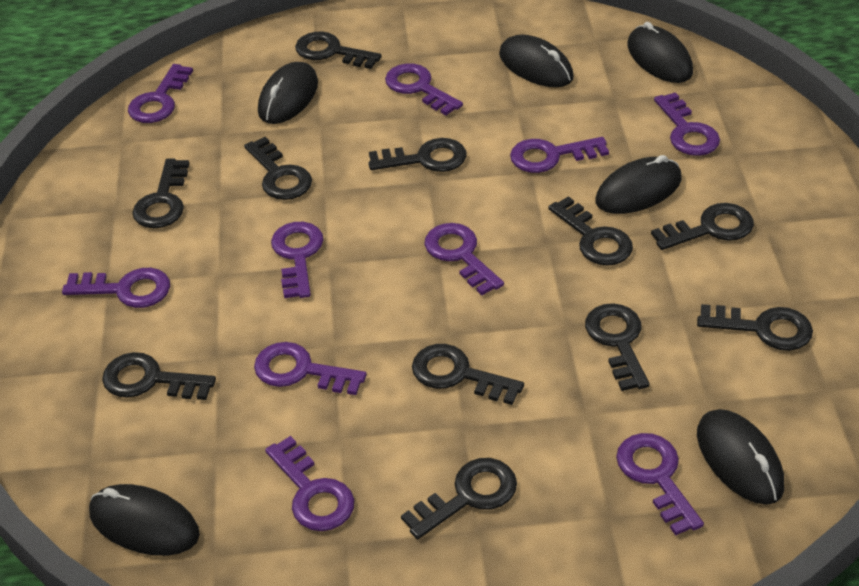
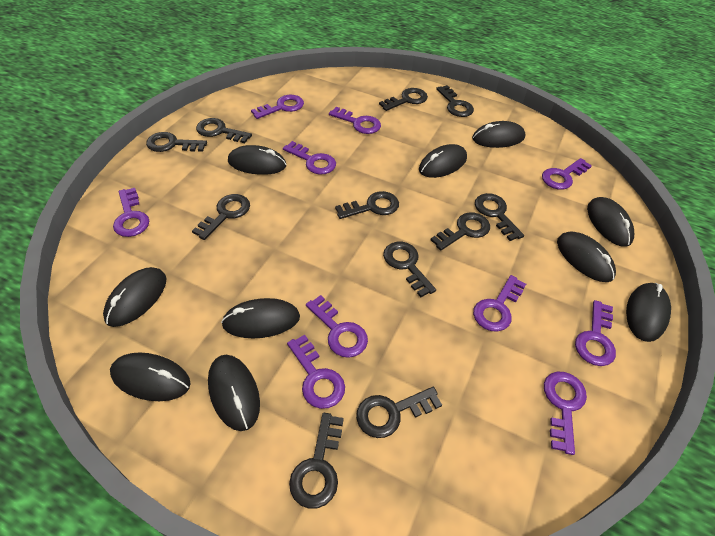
black mouse: [89,484,200,556] [258,62,318,124] [499,35,574,87] [595,155,682,214] [627,22,693,83] [697,409,784,505] = 6 -> [103,267,166,327] [110,352,191,401] [208,355,260,431] [221,298,300,338] [228,145,286,175] [419,144,467,178] [472,121,525,148] [557,231,616,282] [587,197,634,246] [626,283,671,342] = 10

